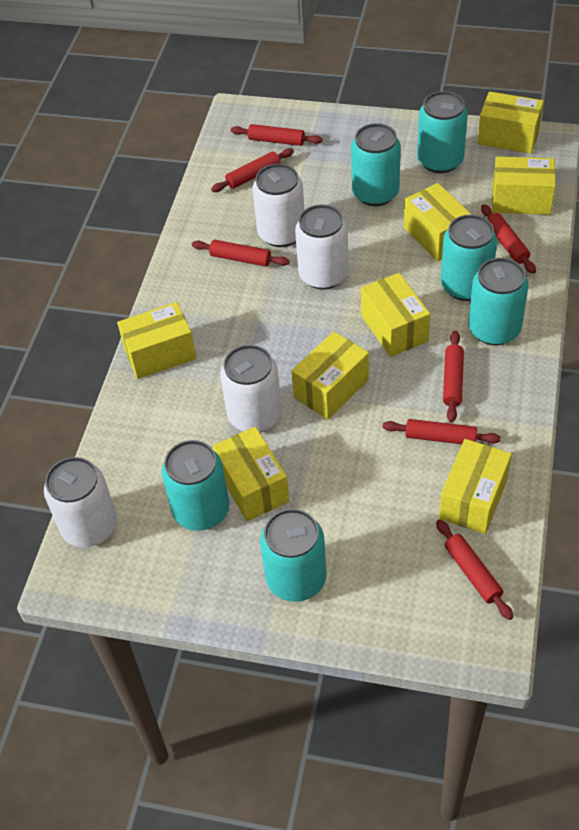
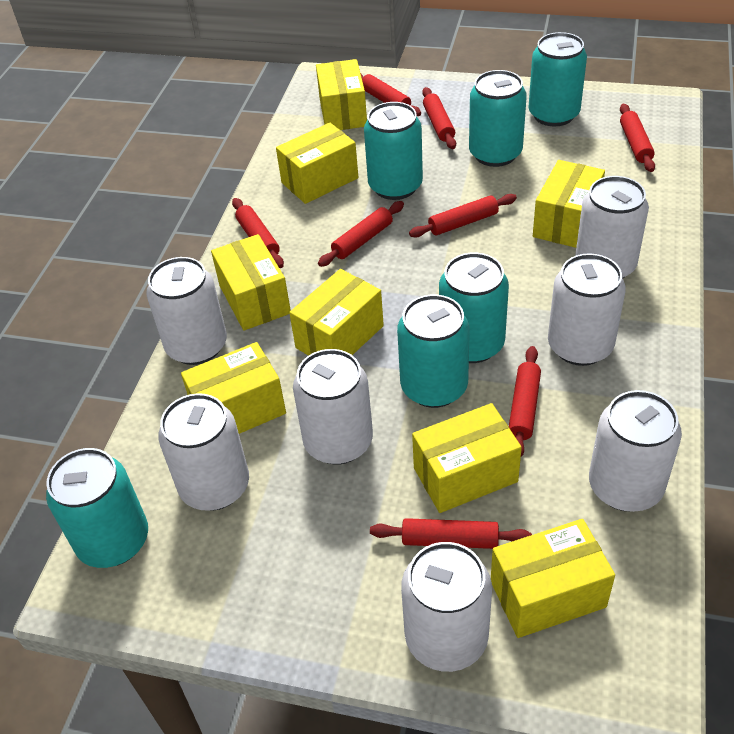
red rolling pin: [192,240,290,267] [211,148,294,192] [231,124,322,146] [382,419,501,444] [436,519,513,620] [443,331,464,422] [481,204,536,274] = 7 -> [232,198,284,268] [318,201,404,267] [361,74,421,116] [370,518,532,549] [409,194,517,237] [422,87,456,149] [509,346,541,457] [620,104,655,172] = 8
white can: [44,457,117,547] [220,345,282,432] [253,164,304,247] [295,204,349,290] = 4 -> [146,257,227,365] [158,393,249,511] [293,349,373,465] [401,542,492,672] [548,253,626,366] [575,176,649,279] [589,390,682,512] = 7

